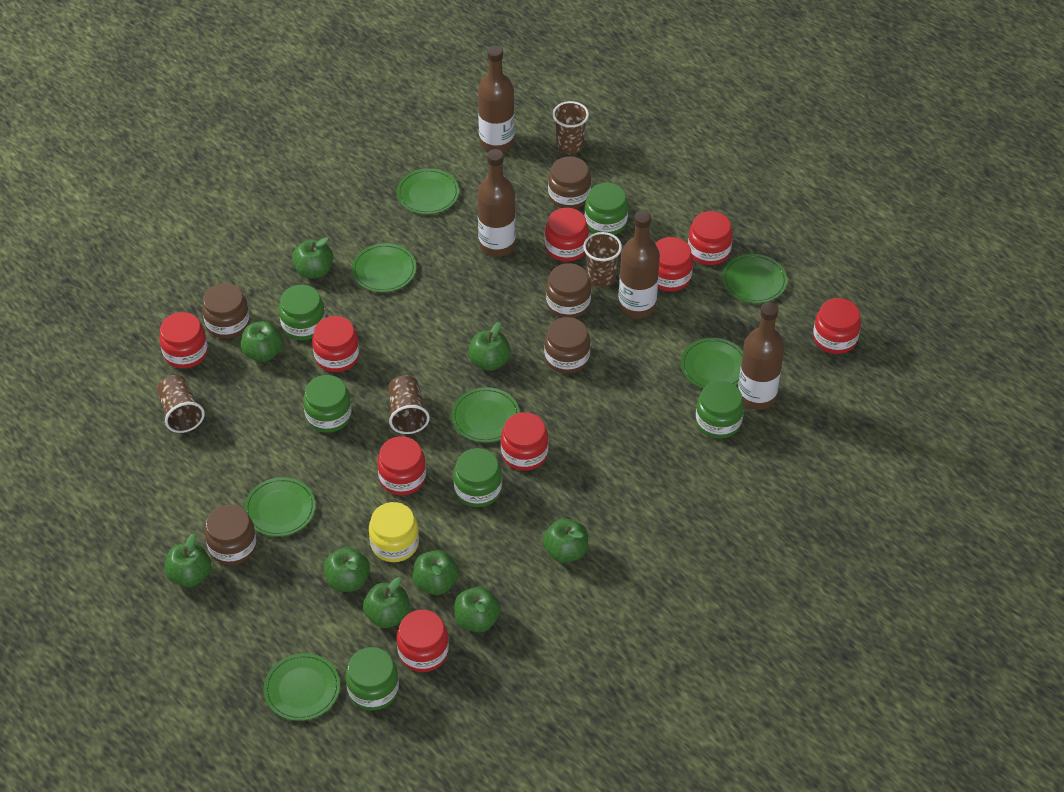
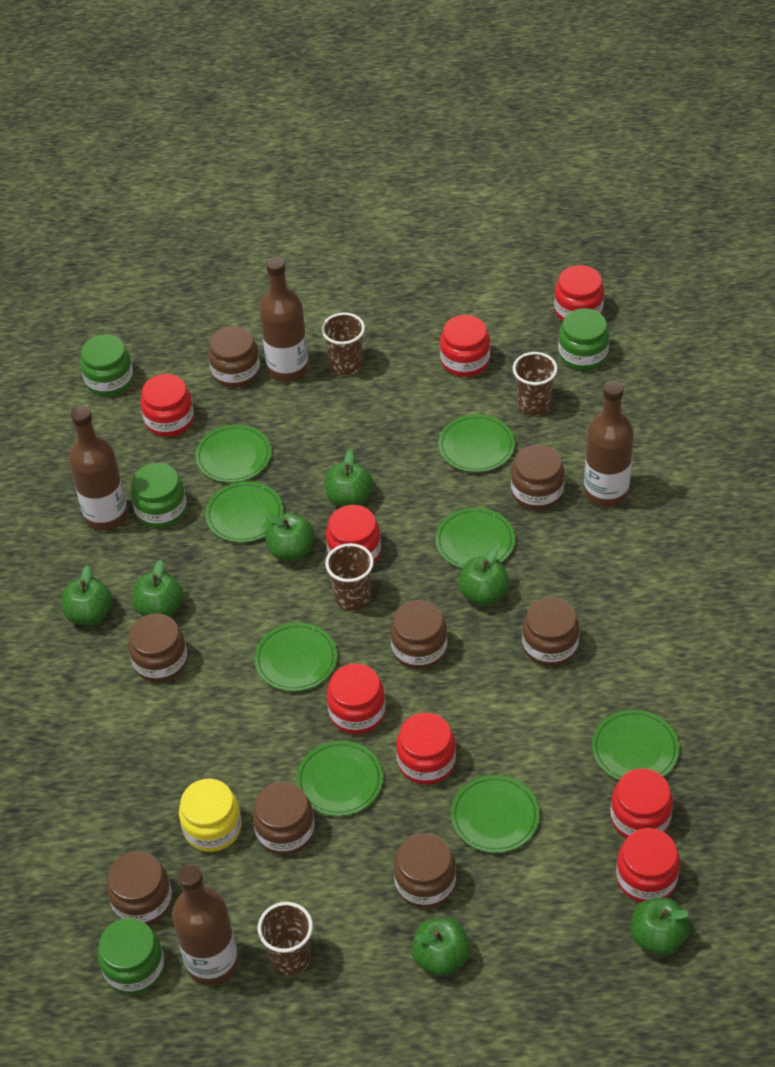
brown jar: [202,283,250,339] [205,505,257,565] [544,317,591,373] [546,263,591,318] [548,156,591,209] = 5 -> [107,851,172,925] [128,613,188,683] [208,326,260,388] [252,782,315,855] [390,600,447,669] [394,833,456,908] [511,445,565,510] [522,597,580,667] = 8
green apple: [165,534,211,587] [241,321,283,362] [292,237,333,279] [323,547,370,592] [363,577,409,628] [413,550,459,595] [454,587,501,632] [468,322,511,371] [543,518,588,563] = 9 -> [62,565,113,625] [133,560,184,617] [265,513,315,561] [324,450,373,507] [412,918,470,976] [458,547,510,606] [631,898,690,956] = 7
green jar: [279,285,326,340] [303,375,352,433] [346,647,399,710] [453,448,502,507] [585,183,628,235] [696,381,744,438] = 6 -> [80,335,133,396] [98,918,165,995] [131,463,187,528] [558,308,609,370] = 4
green plate: [244,477,316,537] [264,653,340,721] [351,243,416,292] [396,168,459,214] [451,387,520,443] [681,338,743,389] [722,254,787,303] = 7 -> [195,425,271,483] [205,481,283,543] [254,623,337,692] [296,741,383,816] [435,507,515,569] [438,414,515,472] [451,775,540,853] [592,710,679,780] = 8
red jar: [159,312,208,368] [312,316,360,372] [377,436,426,495] [397,610,449,672] [501,412,549,471] [545,208,589,262] [655,237,693,292] [688,211,733,265] [813,298,861,354] = 9 -> [140,374,194,437] [326,505,381,564] [327,664,386,734] [396,713,456,785] [440,315,490,377] [554,265,604,321] [611,768,673,838] [616,828,680,902] = 8

